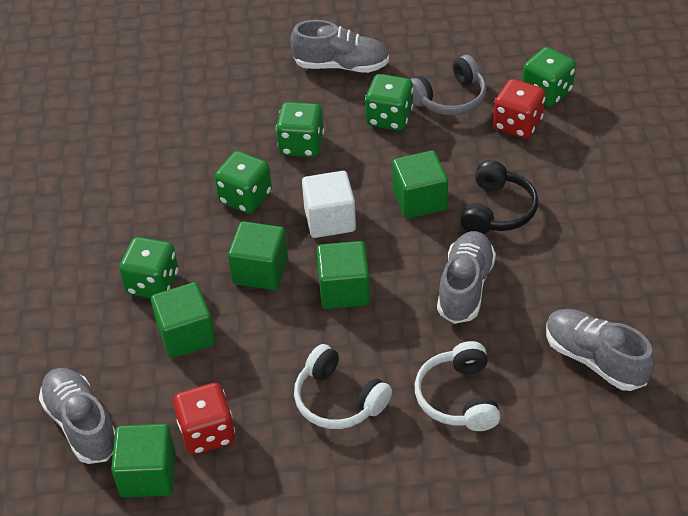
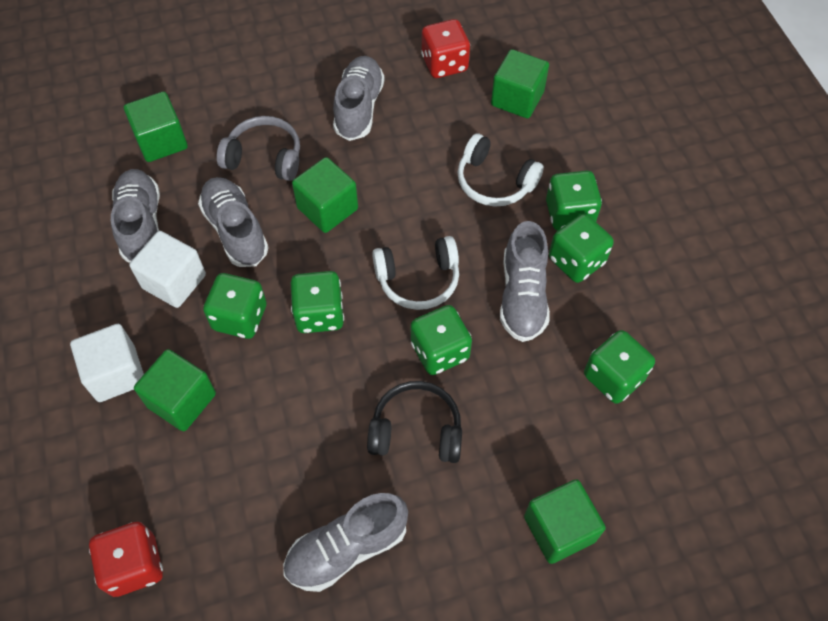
green dice: [119,237,178,298] [215,151,272,214] [276,102,324,157] [365,74,413,131] [522,47,576,107] = 5 -> [203,273,266,339] [291,271,344,333] [411,305,472,375] [546,171,602,231] [549,214,614,283] [584,330,655,404] = 6
grey shoe: [39,368,115,464] [290,20,389,73] [437,231,496,324] [546,309,654,391] = 4 -> [111,169,160,263] [198,177,269,267] [283,493,408,592] [333,56,384,141] [500,221,550,342] = 5
white cube: [302,171,356,238] = 1 -> [70,324,144,402] [129,231,206,308] = 2

